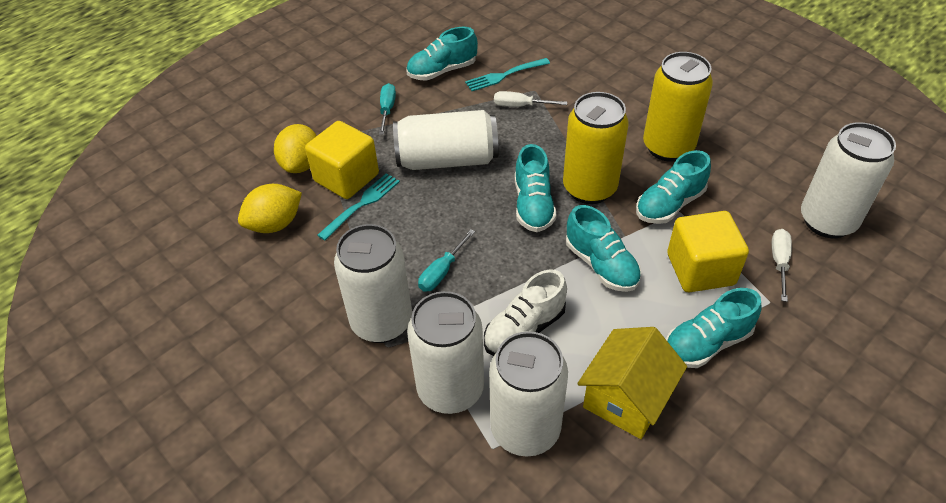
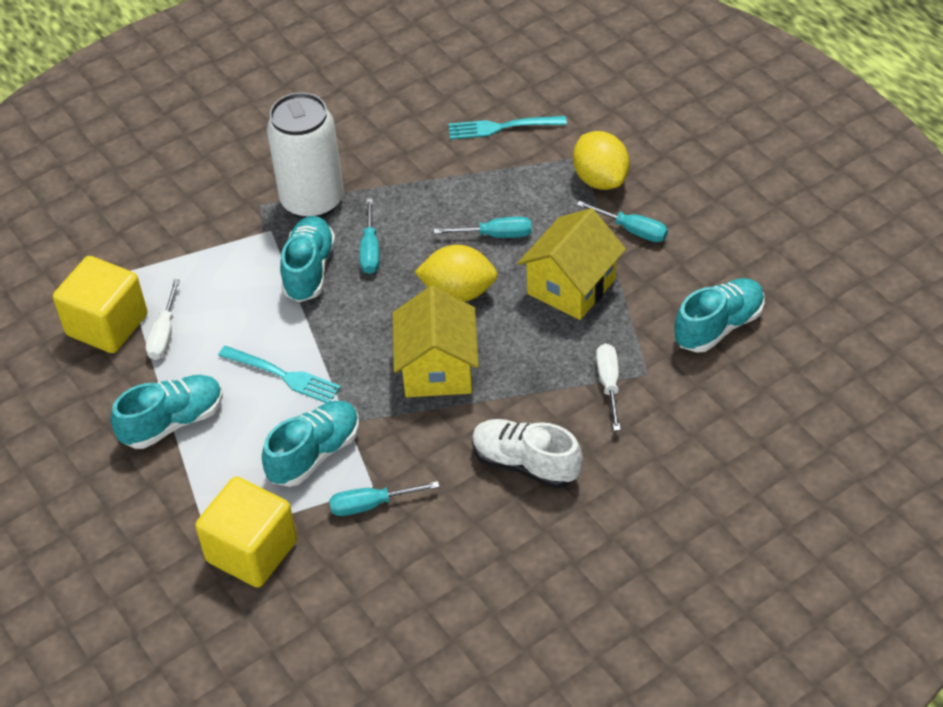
turquoise screwdriver: [379,83,396,135] [418,230,475,292] = 2 -> [329,481,439,516] [360,199,380,274] [434,217,532,238] [576,201,668,242] = 4
turquoise shoe: [406,27,478,81] [515,144,557,232] [566,205,641,292] [636,150,711,224] [666,288,762,368] = 5 -> [111,375,223,449] [262,401,359,487] [280,216,336,302] [674,278,765,352] = 4
white can: [334,224,412,343] [393,110,499,170] [407,291,484,414] [489,331,568,456] [801,122,896,238] = 5 -> [267,92,344,219] = 1
yellow can: [563,92,628,204] [643,52,713,162] = 2 -> none = 0
yellow house: [577,327,687,439] = 1 -> [393,286,479,397] [518,208,626,320] = 2

